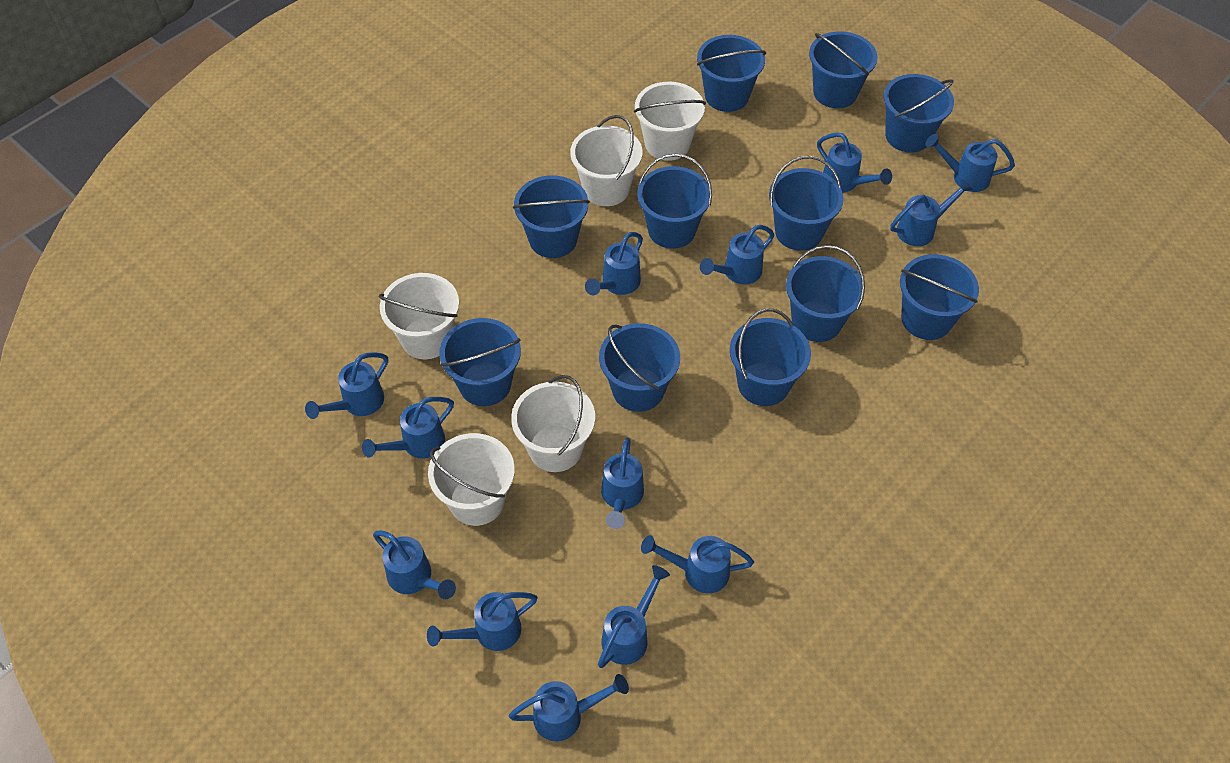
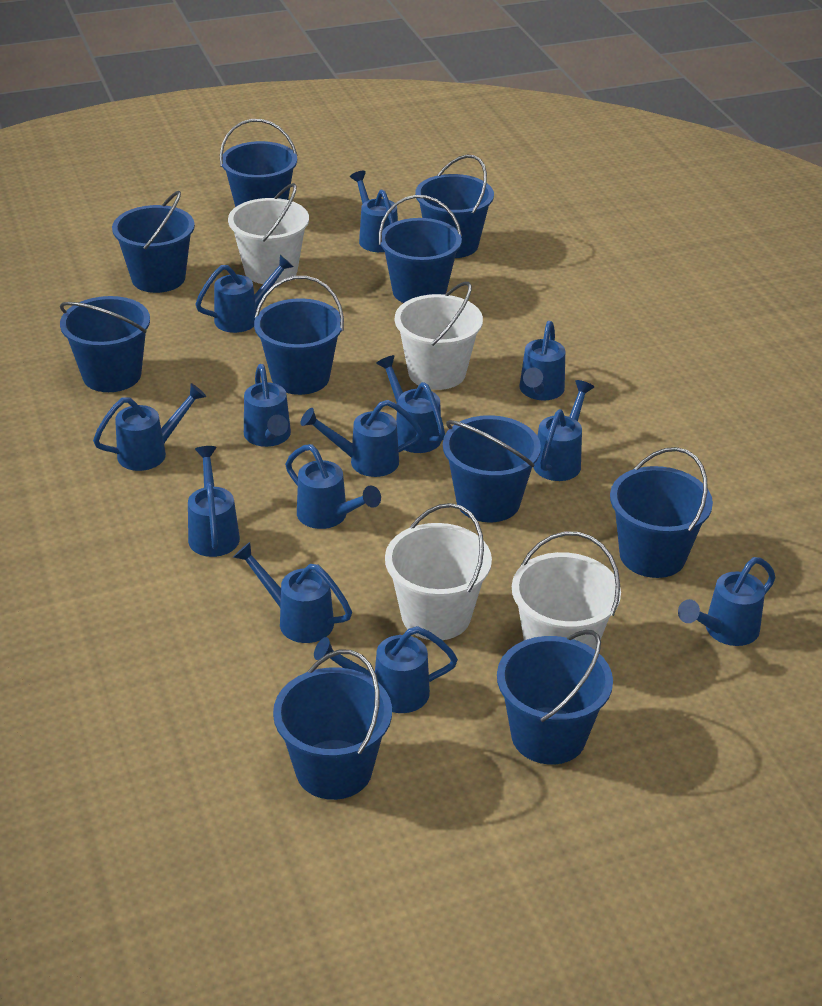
blue bucket: [439,318,521,406] [513,175,590,258] [599,323,680,412] [637,154,712,249] [697,35,766,112] [730,309,811,406] [769,156,844,251] [786,245,865,342] [809,31,878,108] [884,74,954,153] [900,254,979,340] = 11 -> [60,296,150,392] [112,191,195,293] [220,119,297,207] [254,276,344,395] [273,650,392,800] [379,195,462,303] [415,155,494,258] [443,415,541,522] [497,630,613,765] [610,447,713,578] = 10
white bucket: [379,273,459,359] [428,433,515,526] [511,375,595,472] [570,115,642,206] [634,82,706,161] = 5 -> [228,183,309,284] [385,503,492,640] [395,282,483,390] [512,532,621,650] = 4

